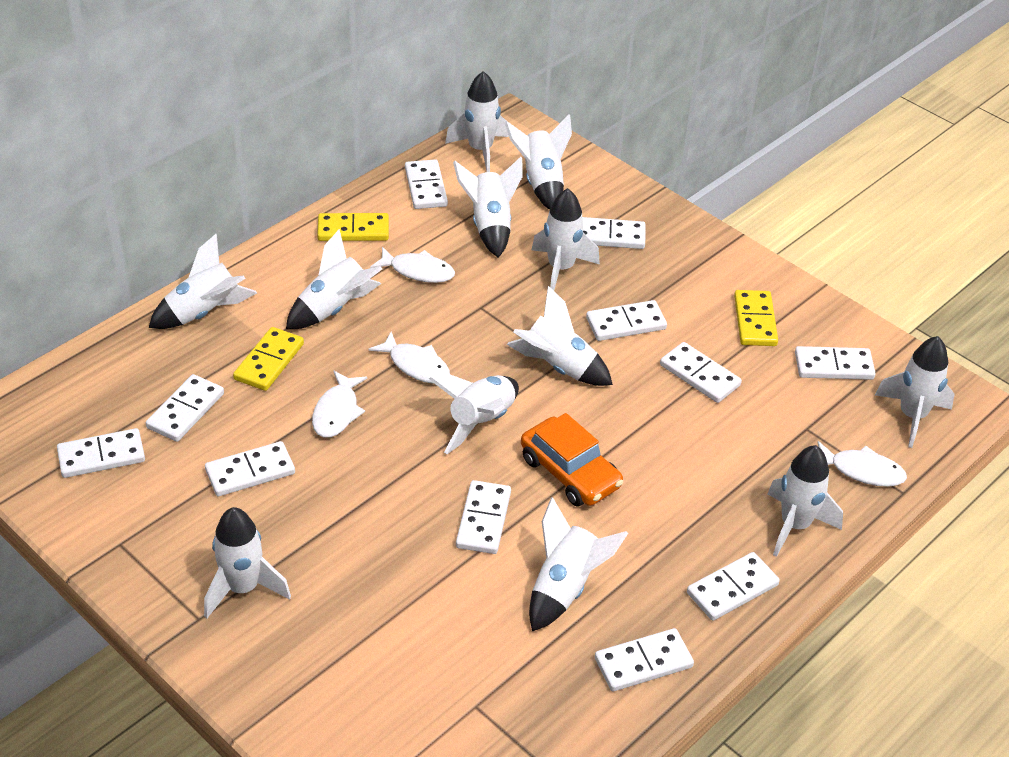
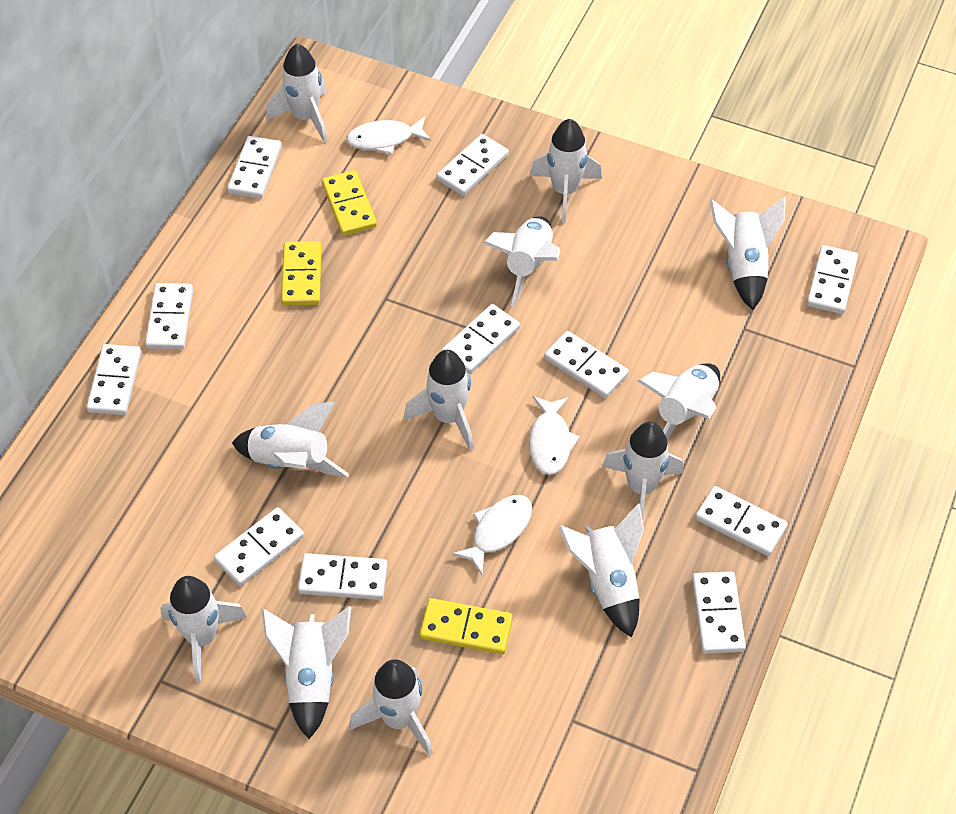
orange car: [521,413,623,507] = 1 -> none = 0
white fish: [312,371,367,438] [368,332,450,384] [370,247,455,283] [818,441,907,487] = 4 -> [346,116,431,155] [452,495,532,575] [529,396,580,475] = 3

